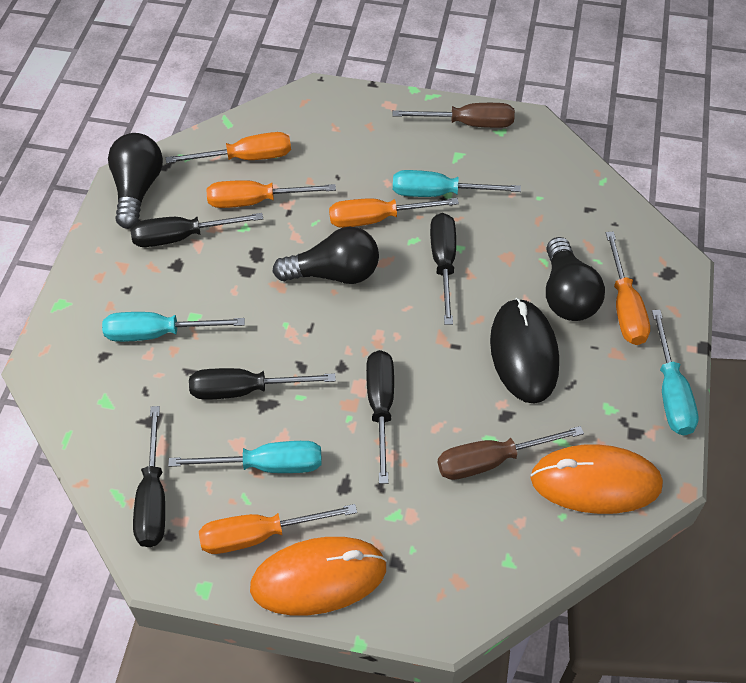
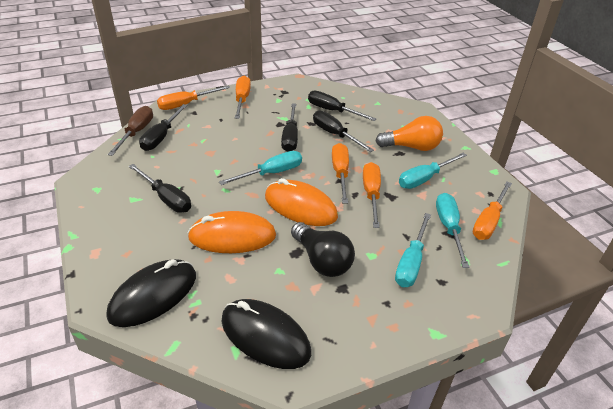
black light bulb: [108,133,163,229] [272,227,379,284] [546,237,605,321] = 3 -> [291,222,355,277] = 1
black mouse: [490,298,559,404] = 1 -> [107,259,196,327] [222,299,311,369] = 2
brown screwdriver: [393,103,515,128] [438,426,584,480] = 2 -> [108,106,153,156] = 1
orange light bulb: none = 0 -> [376,116,443,151] = 1

